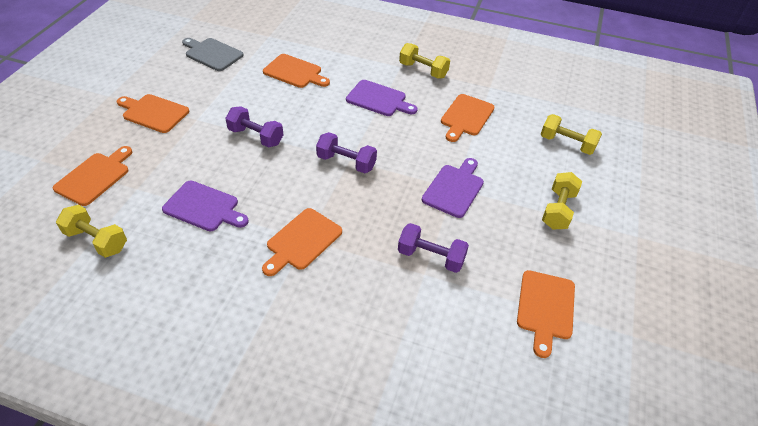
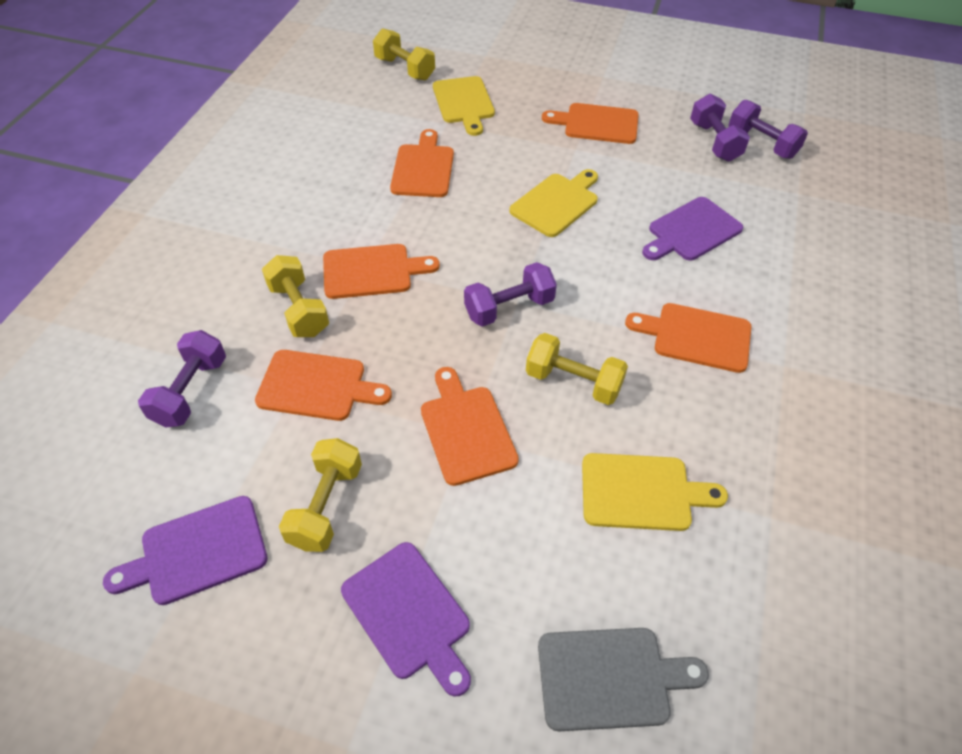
purple dumbbell: [225,106,283,148] [316,132,377,173] [398,223,469,273] = 3 -> [138,330,226,427] [464,262,557,327] [690,94,750,162] [729,100,808,159] = 4
yellow cutting board: none = 0 -> [433,76,495,136] [509,169,598,237] [582,453,728,531] = 3

